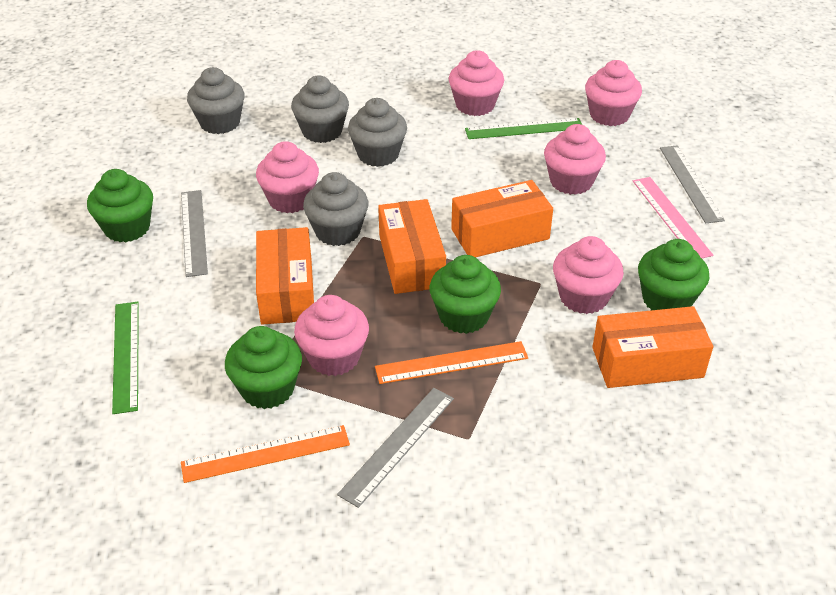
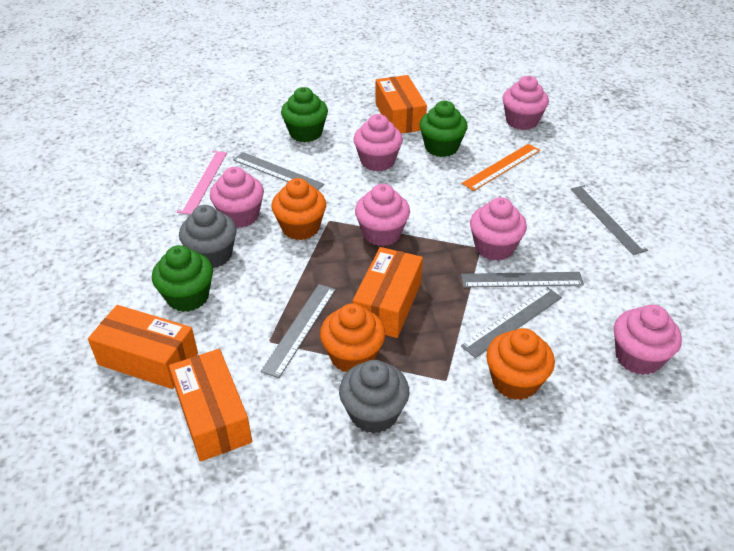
green cupcake: [87,169,153,242] [225,326,302,409] [430,255,501,334] [638,239,709,310] = 4 -> [152,245,213,312] [281,87,328,142] [419,101,468,157] = 3
green ruler: [112,302,139,414] [465,118,582,139] = 2 -> none = 0
grey cupcake: [187,67,245,134] [291,76,349,143] [303,172,368,246] [348,98,407,167] = 4 -> [179,205,237,268] [339,360,409,433] = 2
grey ruler: [181,190,208,277] [337,388,454,508] [660,145,725,223] = 3 -> [233,152,324,190] [261,284,336,378] [461,272,584,288] [461,287,562,358] [571,185,648,255] = 5
orange cupcake: none = 0 -> [271,178,326,240] [320,303,385,373] [486,328,555,400] = 3
orange ruler: [181,425,350,483] [375,341,528,384] = 2 -> [462,144,540,191] = 1

